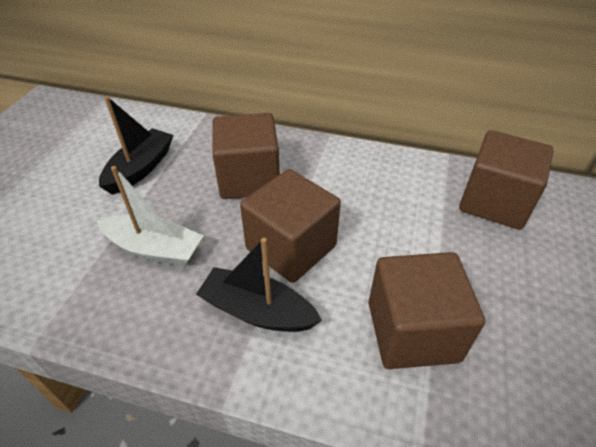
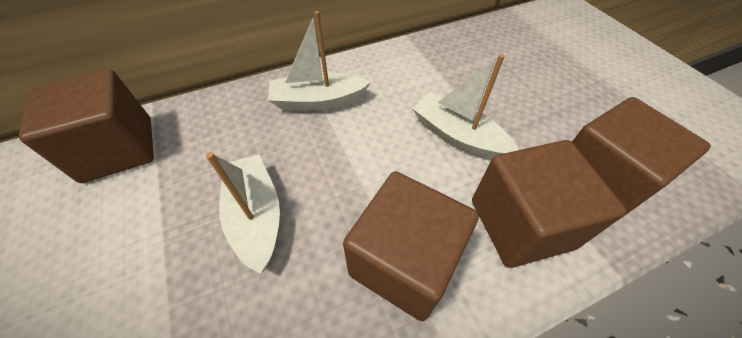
black boat: [99,96,173,195] [196,238,322,332] = 2 -> none = 0
white boat: [97,166,203,266] = 1 -> [206,152,280,274] [268,11,371,111] [412,54,519,160] = 3

